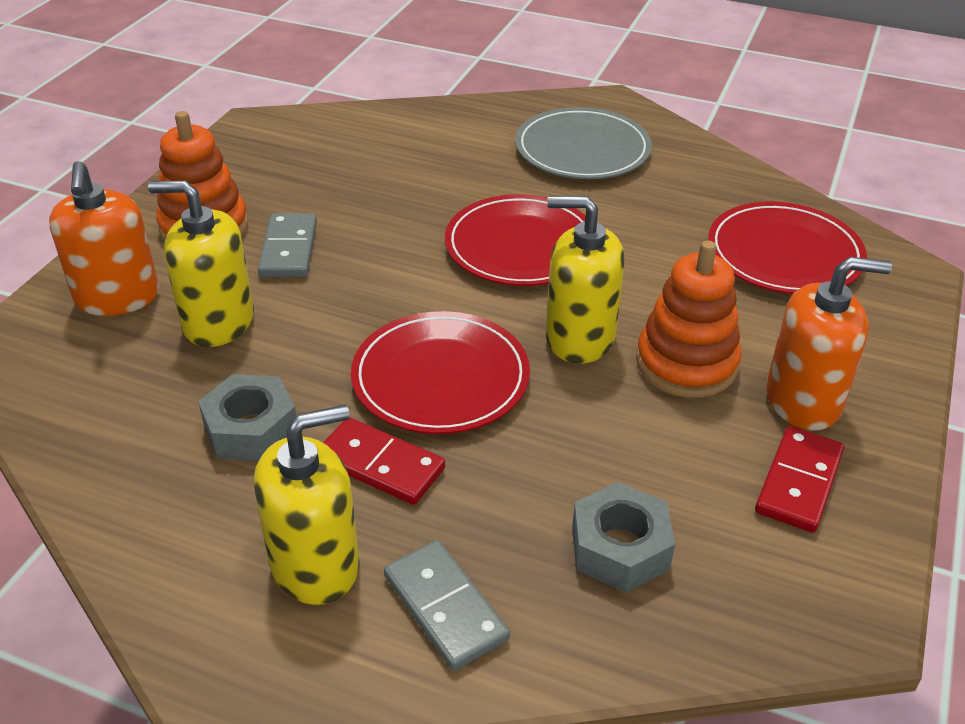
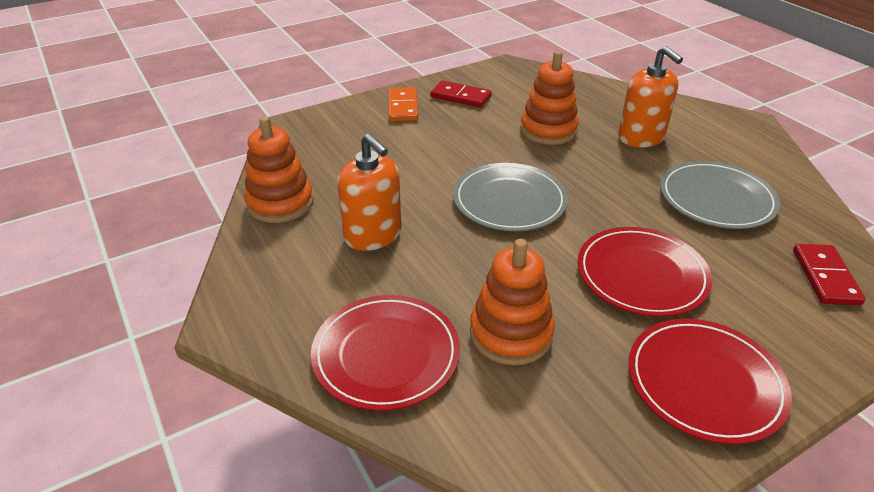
grey domino: [258,213,317,277] [384,540,510,671] = 2 -> none = 0
grey nut: [198,374,296,461] [572,482,675,593] = 2 -> none = 0
grey plate: [515,107,652,179] = 1 -> [453,163,568,231] [660,161,780,229] = 2
orange domino: none = 0 -> [389,88,418,121] = 1
orange stacking toy: [156,111,248,242] [636,240,742,398] = 2 -> [244,116,314,223] [470,239,555,365] [520,51,579,145] = 3
yellow soap dispenser: [148,180,254,347] [254,405,360,605] [546,196,625,364] = 3 -> none = 0

